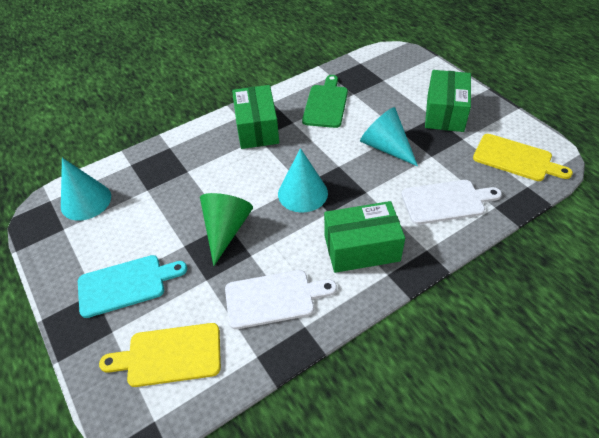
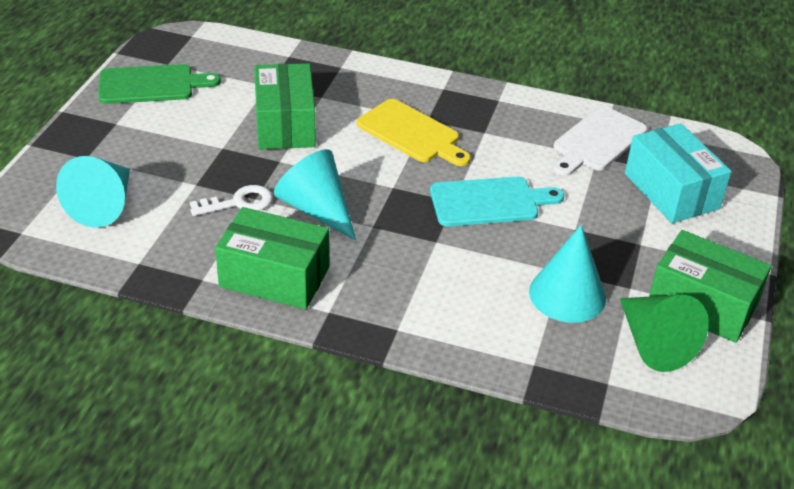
turquoise box: none = 0 -> [625,123,732,223] = 1
white cutting board: [225,270,337,329] [401,180,502,225] = 2 -> [553,106,647,176] = 1
white key: none = 0 -> [190,185,273,216] = 1
yellow cutting board: [99,323,221,387] [473,134,573,181] = 2 -> [357,99,471,166] = 1

